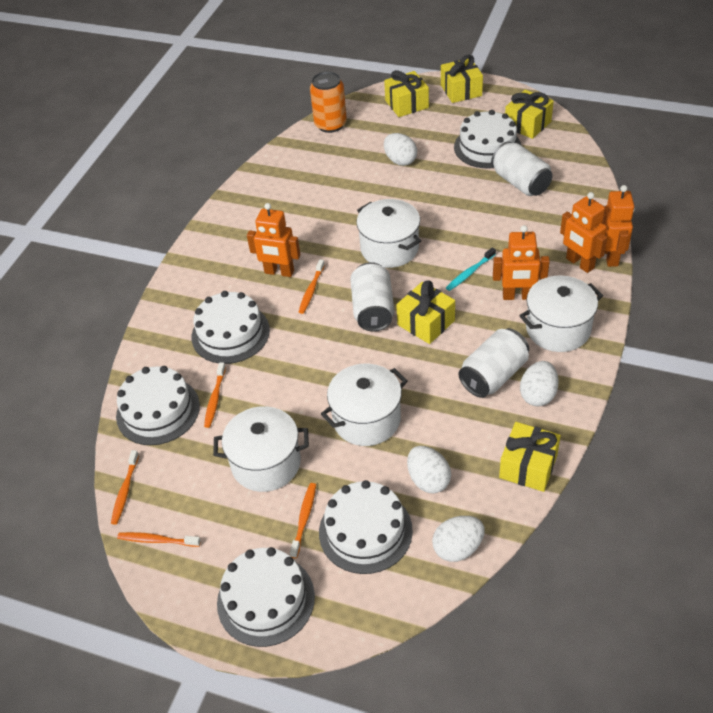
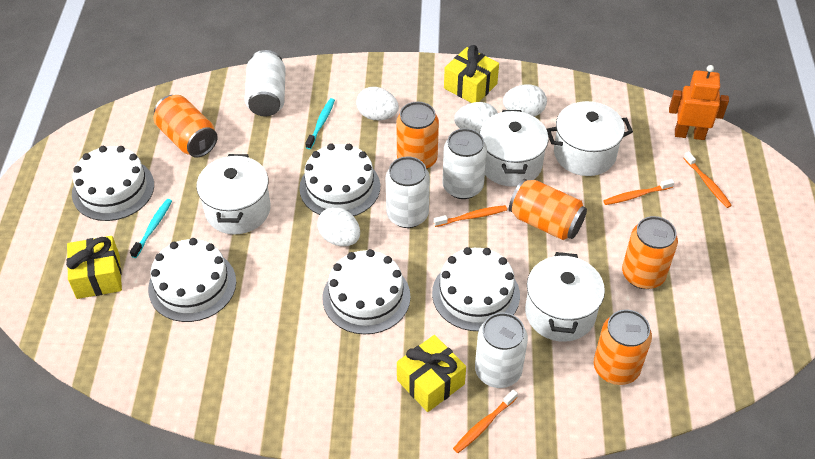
orange can: [310,71,347,133] = 1 -> [154,95,218,158] [396,102,439,169] [509,179,587,240] [593,310,652,385] [622,216,678,289] = 5
orange robot: [247,203,300,277] [493,225,550,300] [560,192,607,273] [602,185,635,267] = 4 -> [669,65,729,140] = 1
orange toothbrush: [111,450,139,525] [117,532,201,547] [204,362,226,428] [290,483,316,558] [299,259,325,314] = 5 -> [434,205,507,227] [453,389,518,453] [603,179,674,205] [683,151,732,208] = 4
turquoise toothbrush: [446,247,496,291] = 1 -> [130,199,172,258] [305,98,335,149] = 2
white can: [350,262,394,332] [459,328,529,398] [491,141,552,196] = 3 -> [244,50,286,116] [386,156,430,228] [442,128,487,199] [475,313,528,388] = 4
yellow gift: [384,70,429,117] [396,280,455,344] [441,55,483,103] [499,422,561,492] [505,90,554,139] = 5 -> [66,236,122,299] [397,335,466,412] [444,45,499,103] = 3

